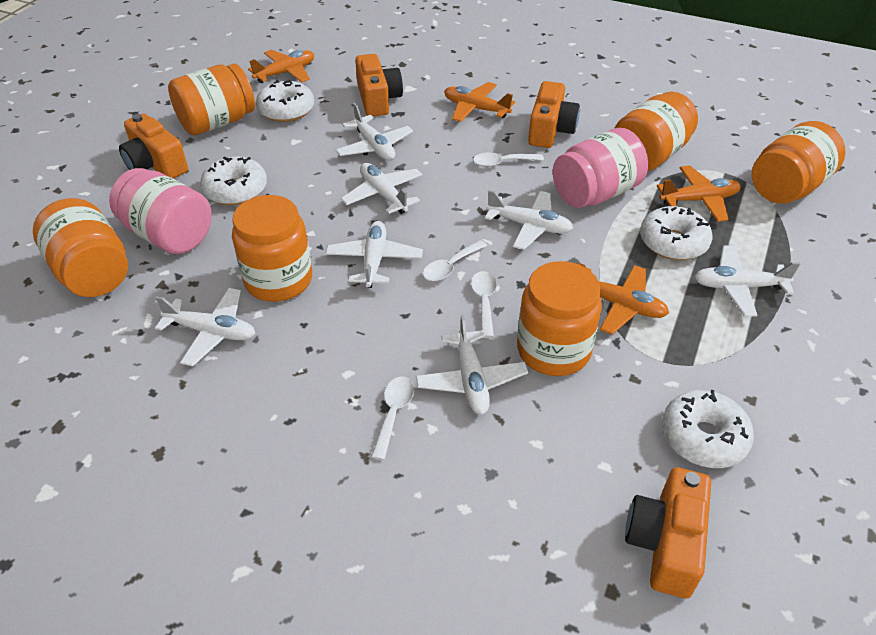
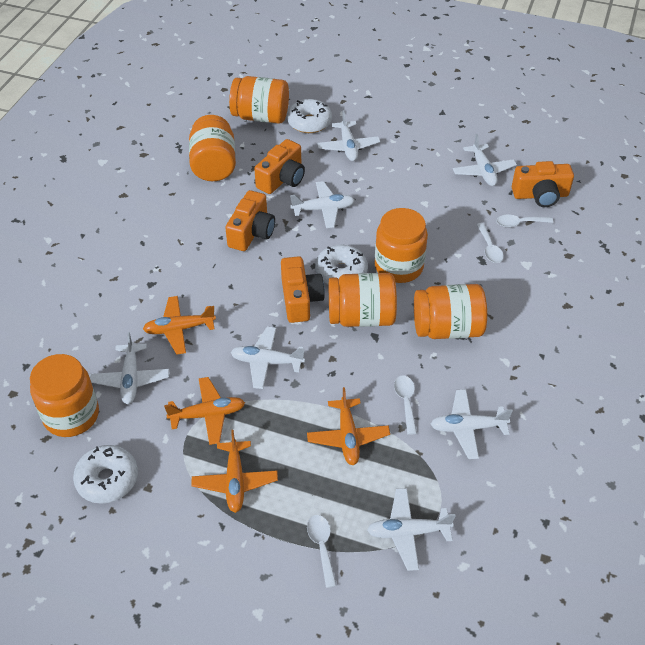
pink jar: [109,168,212,254] [553,128,648,208] = 2 -> none = 0
white donut: [200,156,267,205] [256,80,314,122] [640,206,712,260] [662,390,754,468] = 4 -> [73,445,138,504] [287,99,332,133] [315,245,368,285] = 3

